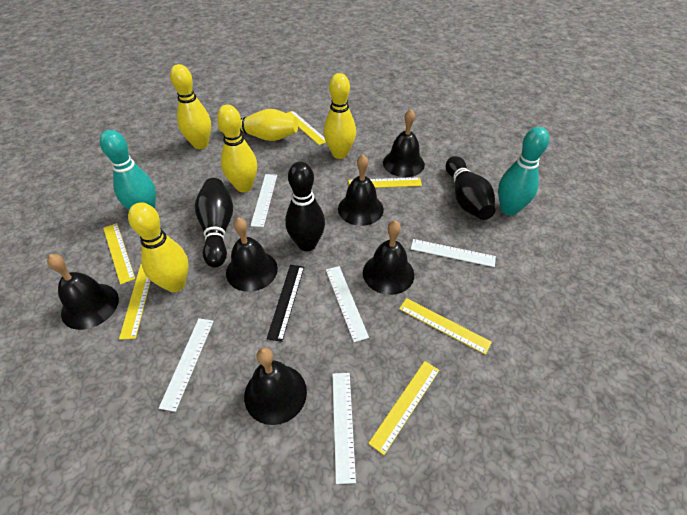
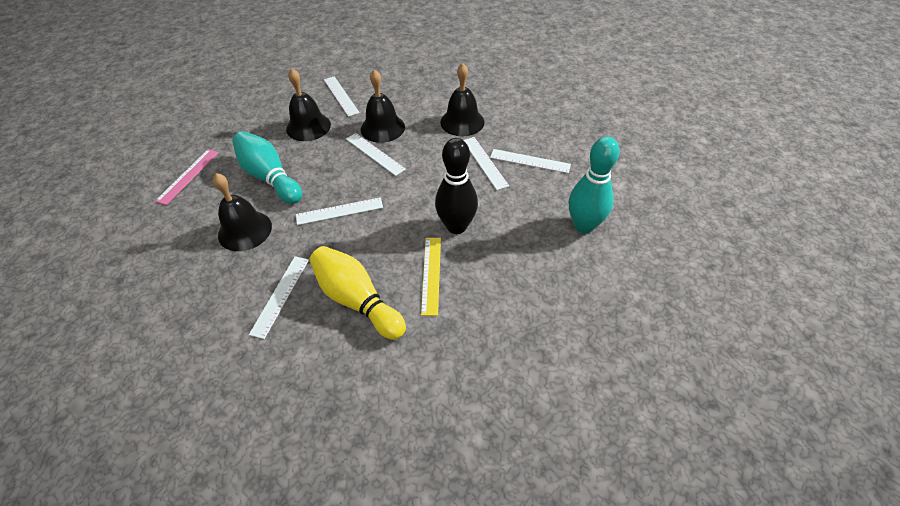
black bell: [47,254,119,330] [226,217,278,292] [244,347,307,425] [338,155,384,226] [363,220,414,295] [383,109,425,177] = 6 -> [213,173,272,251] [286,69,331,141] [361,69,405,143] [440,63,484,136] = 4
black bowling pin: [195,178,233,267] [285,162,325,251] [446,156,496,220] = 3 -> [435,138,478,234] = 1
black ruler: [267,265,304,342] = 1 -> none = 0
pink ruler: none = 0 -> [155,149,219,205] = 1
white ruler: [159,318,214,412] [250,174,277,227] [326,266,369,342] [332,373,356,484] [411,239,496,267] = 5 -> [249,256,309,339] [296,197,383,225] [324,76,360,117] [346,133,406,176] [464,137,509,190] [490,149,571,173] = 6
yellow bowling pin: [128,202,189,292] [170,64,211,149] [217,105,257,192] [218,109,298,141] [323,73,356,159] = 5 -> [310,246,406,340] = 1
yellow ruler: [103,223,135,285] [119,264,151,340] [287,111,326,145] [348,177,422,188] [368,361,439,455] [399,298,492,355] = 6 -> [421,238,441,316] = 1

